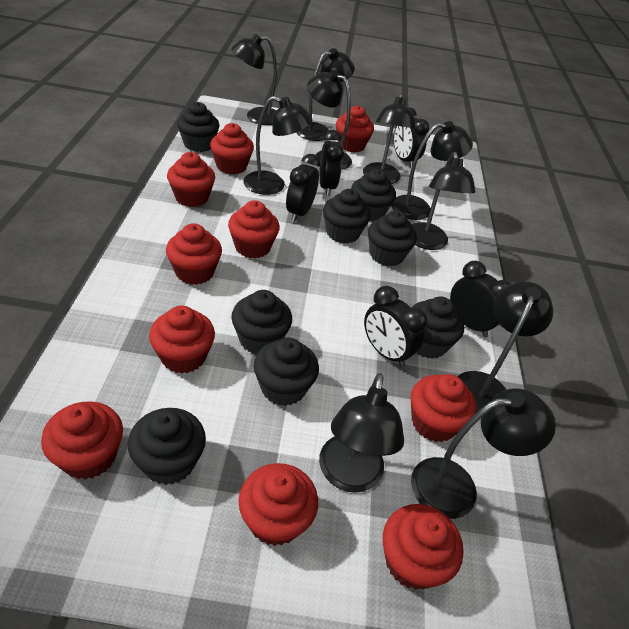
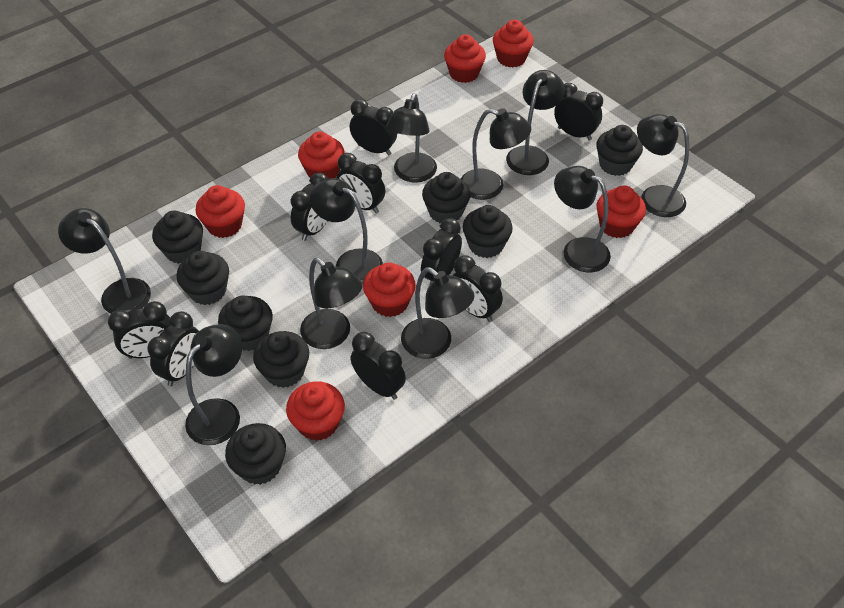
black clock: [286,154,320,222] [319,130,344,196] [364,286,427,367] [394,107,429,168] [450,261,512,337] = 5 -> [108,301,170,359] [147,311,199,386] [290,173,328,241] [337,153,385,213] [350,99,397,156] [350,332,406,400] [421,218,462,284] [452,255,503,322] [554,83,603,141] = 9
red cupcake: [41,401,123,480] [149,306,215,374] [166,223,222,285] [167,152,215,207] [210,123,254,174] [228,200,280,259] [238,463,318,546] [336,105,374,152] [383,504,464,590] [411,374,477,442] = 10 -> [196,185,245,238] [286,381,345,441] [298,132,344,179] [363,262,416,317] [444,34,486,83] [493,20,534,67] [597,186,646,238] = 7

